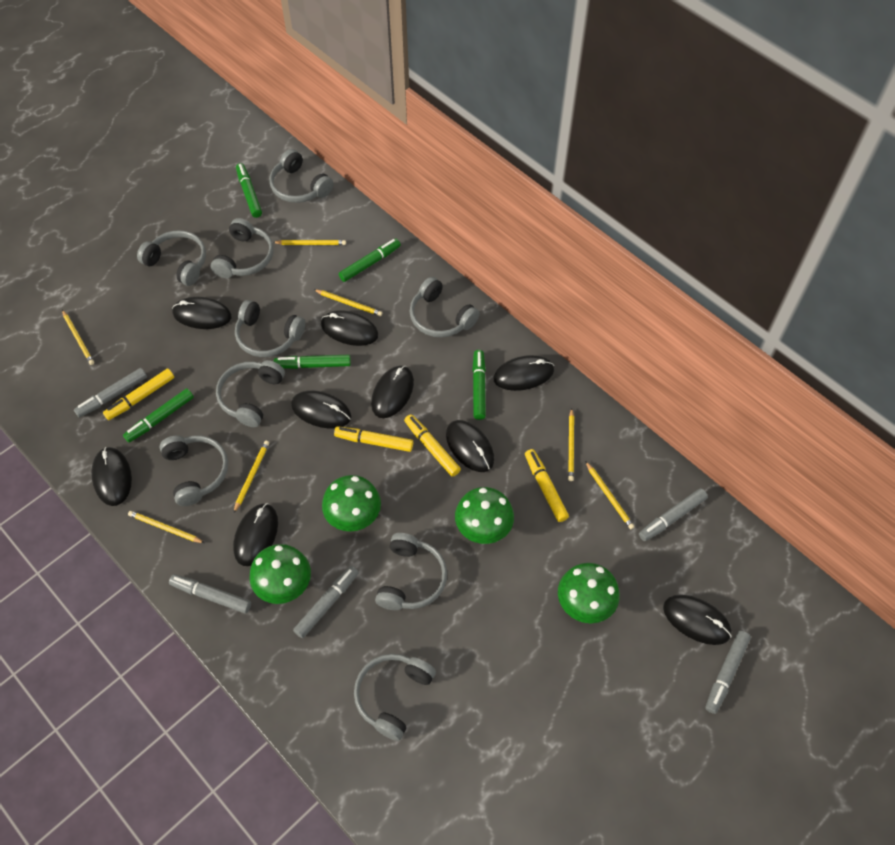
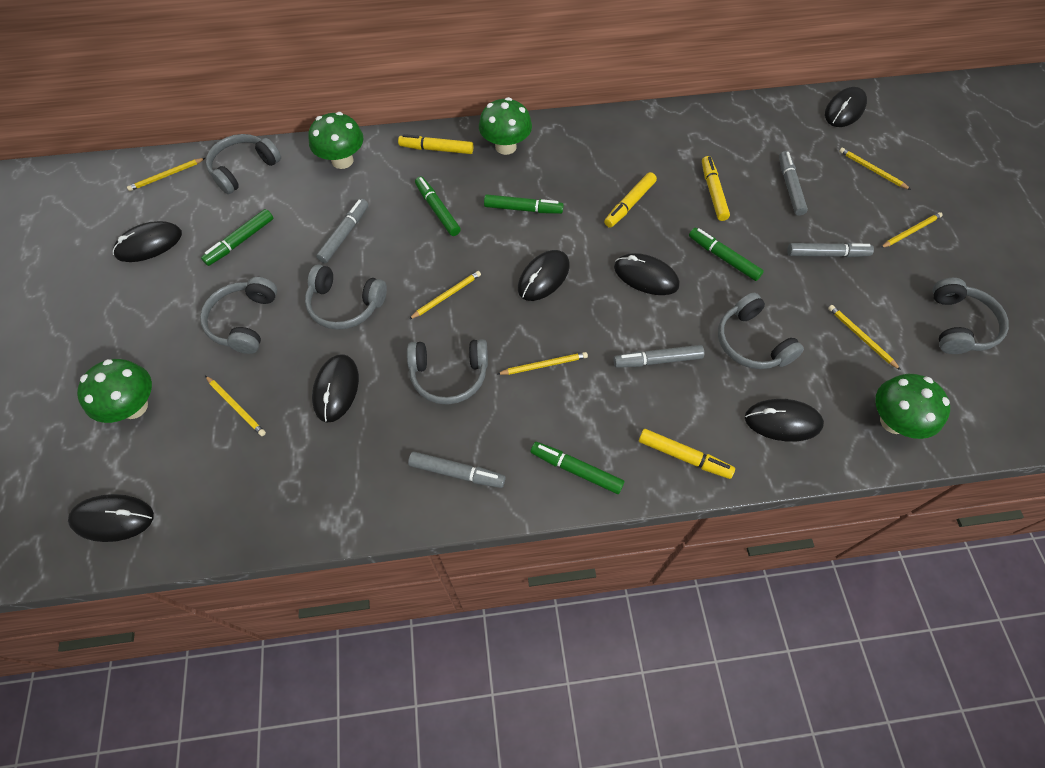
black mouse: [91,447,132,506] [172,297,232,329] [233,503,278,566] [291,390,352,429] [321,310,379,346] [371,366,414,418] [446,420,494,472] [493,355,554,391] [663,594,732,645] = 9 -> [68,494,154,542] [113,221,182,262] [312,354,359,423] [518,250,570,301] [614,253,680,295] [745,399,824,442] [825,87,867,127] = 7
grey headphones: [137,230,206,286] [160,435,228,506] [211,218,274,278] [216,360,285,427] [235,300,305,357] [269,149,333,203] [354,654,436,741] [375,533,447,610] [410,277,480,338] = 9 -> [200,277,277,354] [206,134,281,194] [305,264,387,330] [407,339,488,405] [718,293,804,369] [933,278,1009,354] = 6

